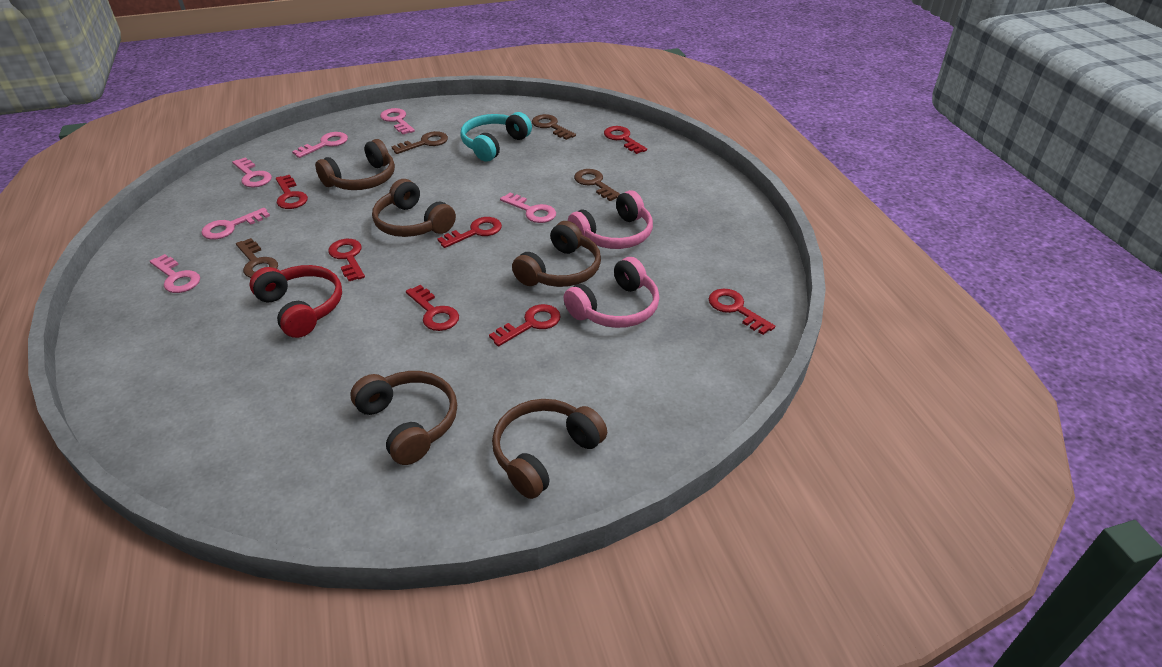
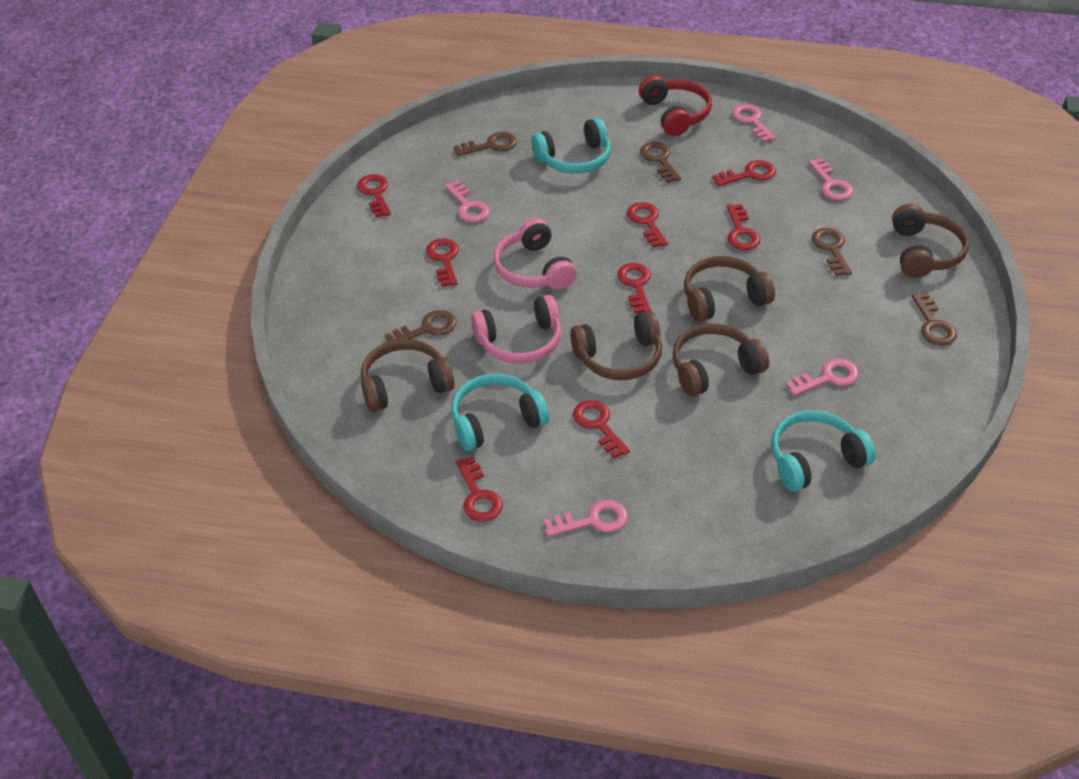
brown key: [236,238,278,278] [391,131,448,154] [532,114,576,140] [574,169,620,201] = 4 -> [385,310,456,342] [454,132,517,156] [640,142,681,183] [812,228,852,276] [911,292,957,346] = 5
pink key: [150,254,200,293] [201,208,270,240] [232,157,272,187] [292,132,348,158] [380,108,415,134] [500,193,556,223] = 6 -> [445,181,490,222] [544,500,628,537] [732,104,776,142] [785,358,859,396] [808,158,853,201] = 5
red key: [276,175,308,209] [328,239,365,281] [406,285,459,331] [437,217,502,248] [489,304,561,347] [604,126,647,154] [709,289,775,335] = 7 -> [357,174,391,218] [426,238,459,287] [456,457,503,522] [573,400,630,458] [617,263,651,313] [627,202,668,248] [712,160,776,186] [727,204,760,250] = 8
turquoise headphones: [460,112,532,162] = 1 -> [451,374,549,451] [531,117,611,174] [771,411,876,491] = 3

